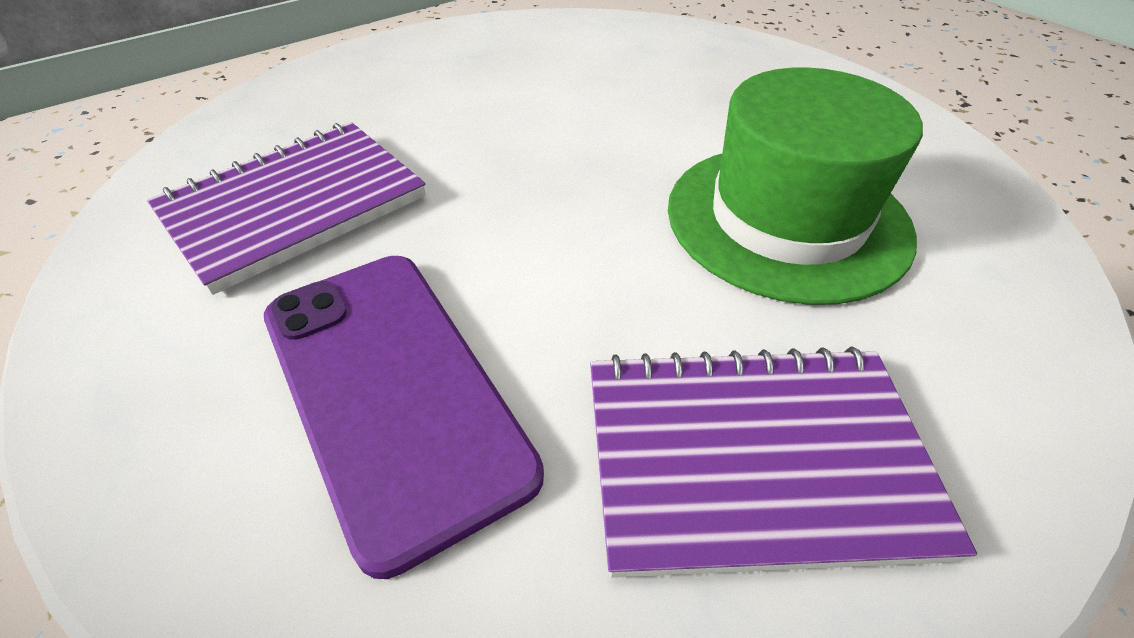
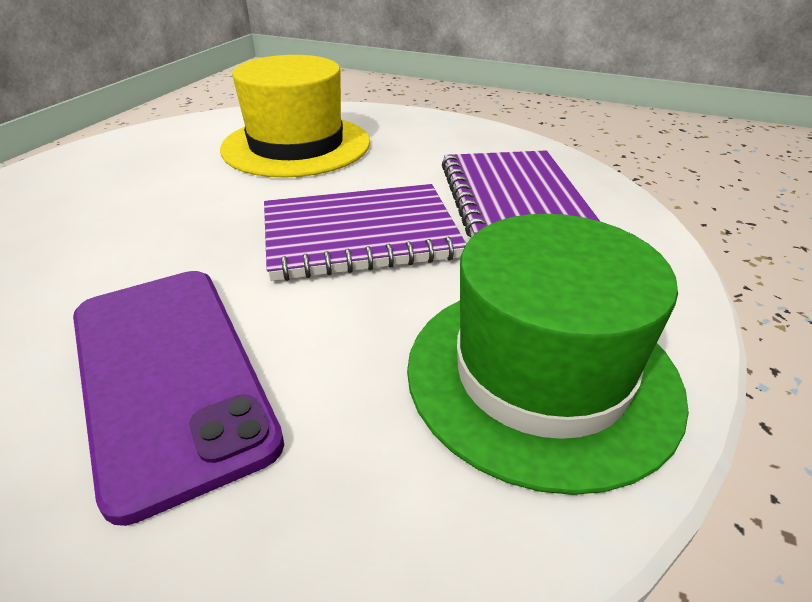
yellow hat: none = 0 -> [220,55,370,178] = 1

